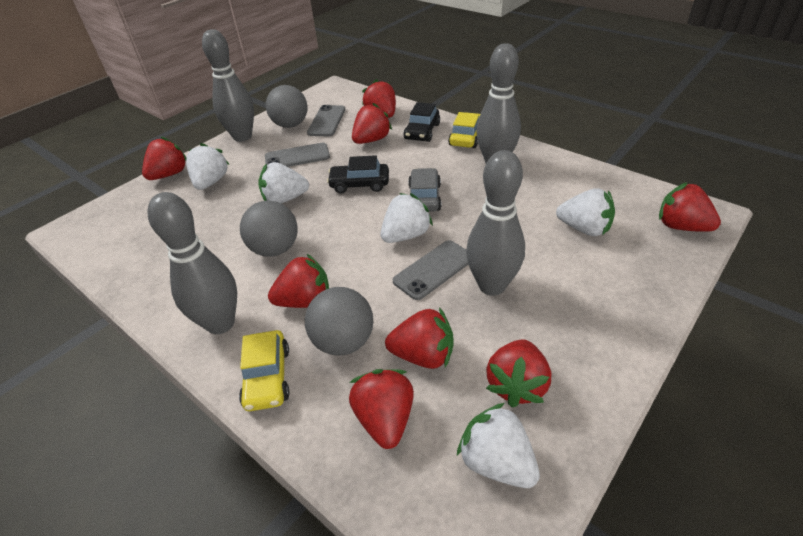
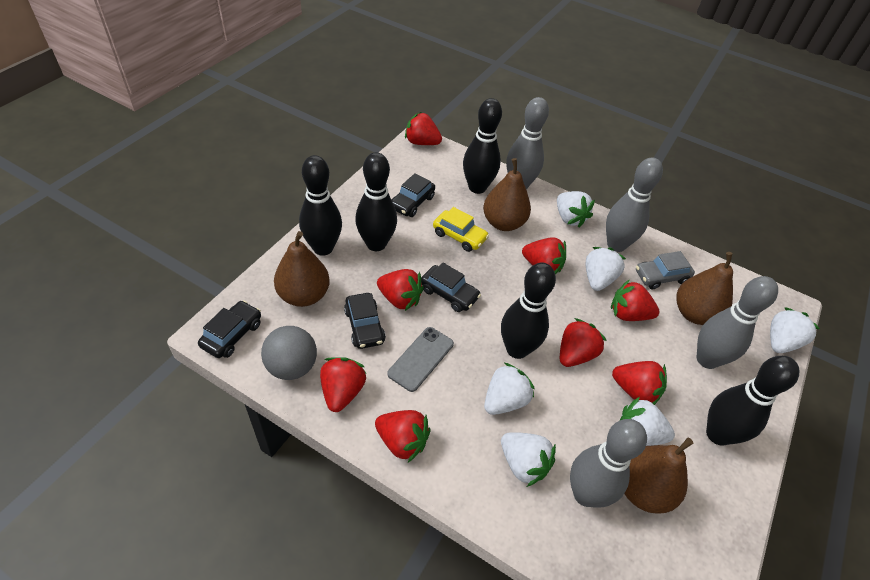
black bowling pin: none = 0 -> [299,155,342,256] [355,152,397,251] [463,98,502,194] [501,263,556,359] [706,356,799,446] = 5
black car: [327,155,389,194] [403,102,440,142] = 2 -> [198,300,261,358] [344,293,386,349] [392,173,435,217] [421,263,481,312] = 4
brown pear: none = 0 -> [274,231,330,307] [483,158,531,231] [624,438,693,514] [676,252,733,325] = 4
grey ball: [240,200,298,257] [266,85,307,128] [305,287,373,356] = 3 -> [261,326,317,380] = 1
grey phone: [265,143,330,167] [307,105,345,136] [393,240,468,300] = 3 -> [387,327,454,392] = 1
white strawberry: [186,143,229,190] [258,162,309,203] [381,193,433,243] [457,403,540,488] [556,188,615,236] = 5 -> [484,363,535,415] [501,432,556,487] [557,191,595,227] [586,247,626,291] [619,396,675,446] [770,307,820,353] = 6
yellow car: [239,330,290,411] [448,112,480,148] = 2 -> [433,207,489,252] = 1

